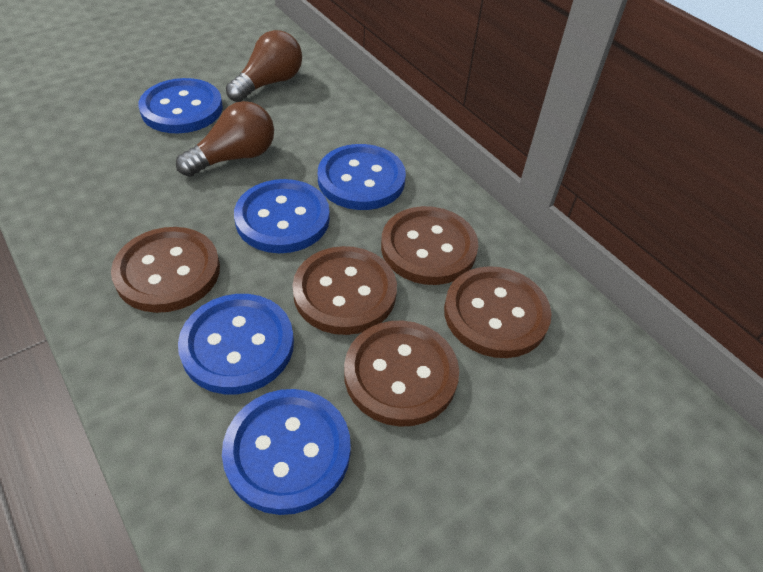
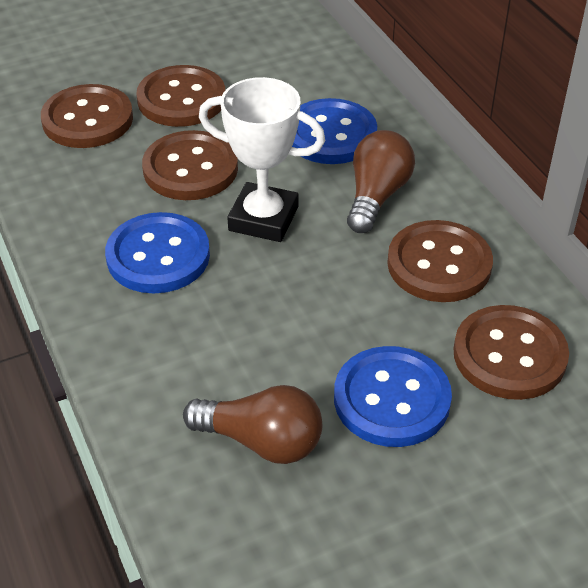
blue button: [138,78,223,133] [178,294,294,394] [222,389,351,515] [234,179,330,253] [318,144,406,210] = 5 -> [105,212,210,293] [292,98,377,164] [334,346,452,447] = 3
white trophy: none = 0 -> [199,77,325,242] = 1

